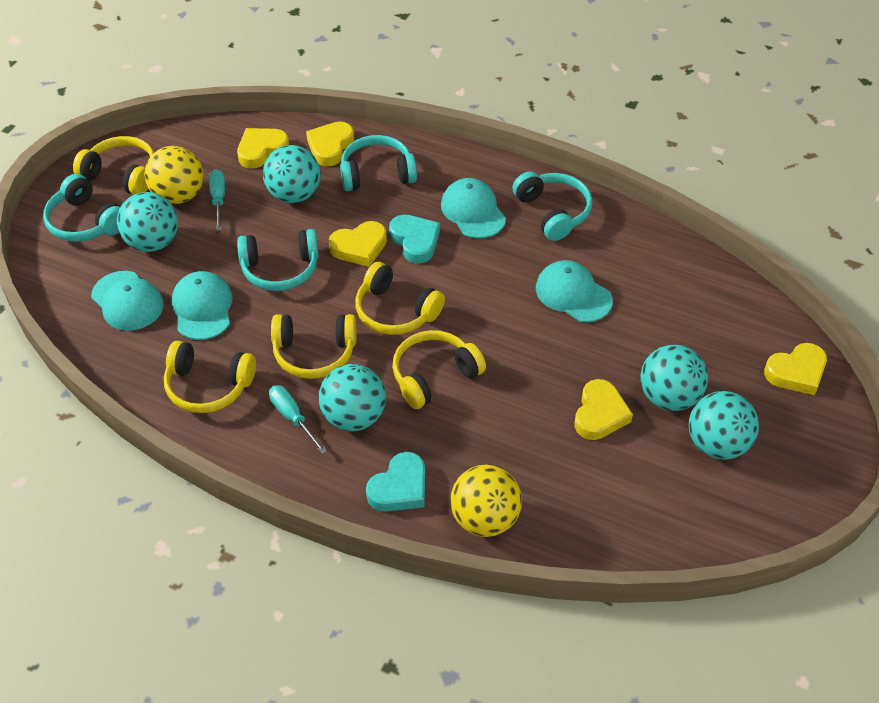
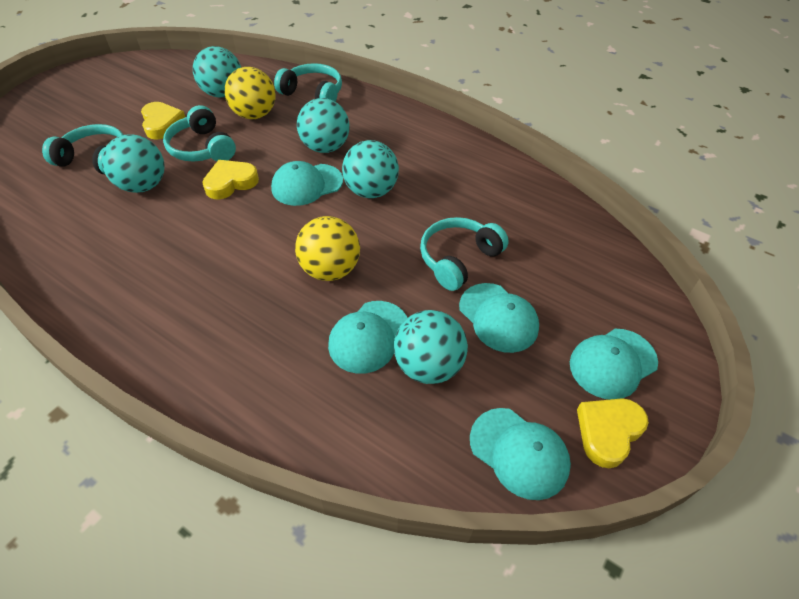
turquoise cap: [91,271,164,331] [172,271,233,340] [441,178,506,238] [536,260,613,322] = 4 -> [271,161,343,206] [328,301,407,374] [459,283,539,353] [470,408,571,500] [570,329,658,399] = 5
turquoise heart: [366,452,425,512] [389,215,440,263] = 2 -> none = 0
turquoise screwdriver: [209,169,225,231] [269,385,327,454] = 2 -> none = 0
yellow headphones: [73,136,154,195] [164,341,256,413] [271,314,357,379] [355,262,445,335] [392,330,486,409] = 5 -> none = 0
yellow heart: [237,128,289,169] [306,122,354,166] [329,221,387,267] [574,379,633,440] [764,343,827,395] = 5 -> [141,102,185,140] [202,160,259,199] [577,398,649,468] = 3

